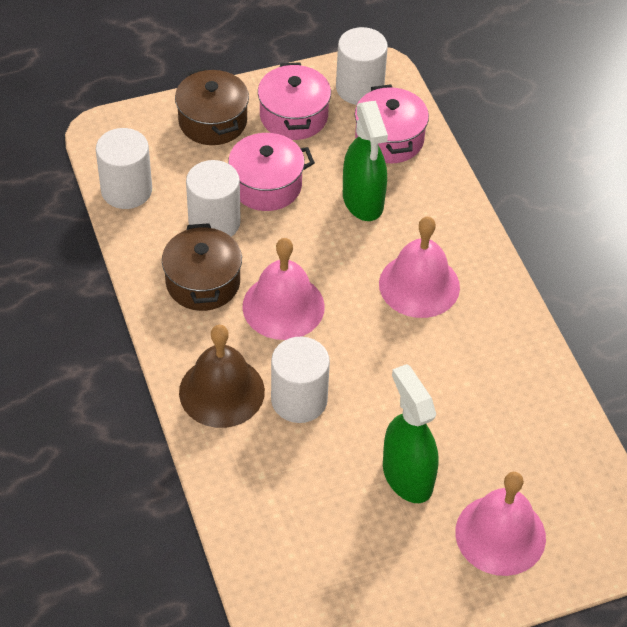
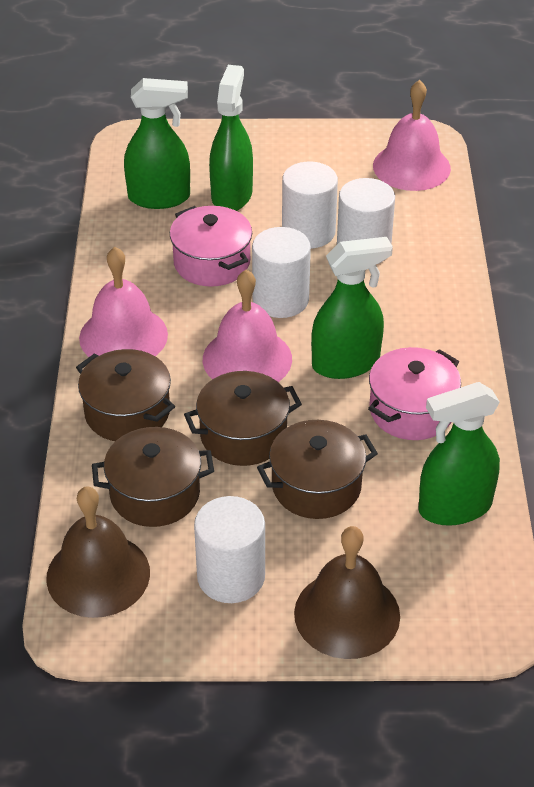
brown bell: [179,325,265,428] = 1 -> [46,486,150,618] [294,526,400,659] = 2
brown pot: [162,223,242,311] [175,67,249,145] = 2 -> [76,349,175,441] [92,427,214,527] [184,371,302,466] [257,420,378,519] = 4
green spray bottle: [343,101,388,221] [383,364,439,503] = 2 -> [124,78,190,209] [209,65,253,211] [311,237,393,379] [418,382,500,526] = 4
pink pot: [228,133,315,211] [258,62,331,140] [355,84,429,163] = 3 -> [170,206,252,287] [368,347,461,440] = 2

